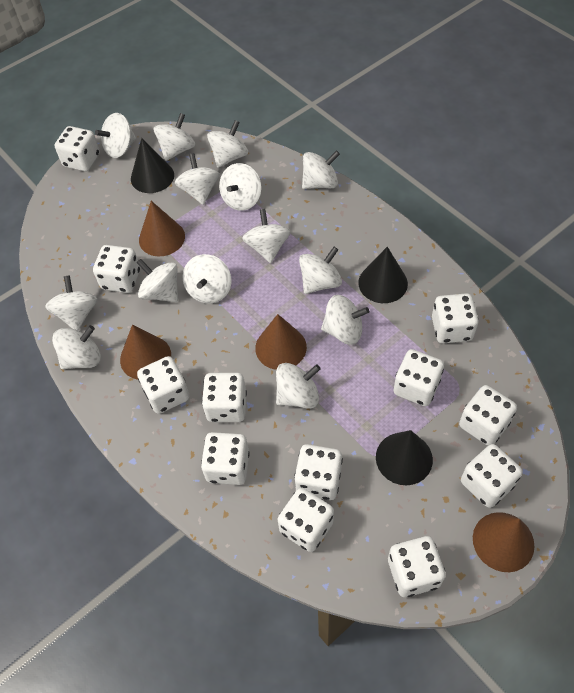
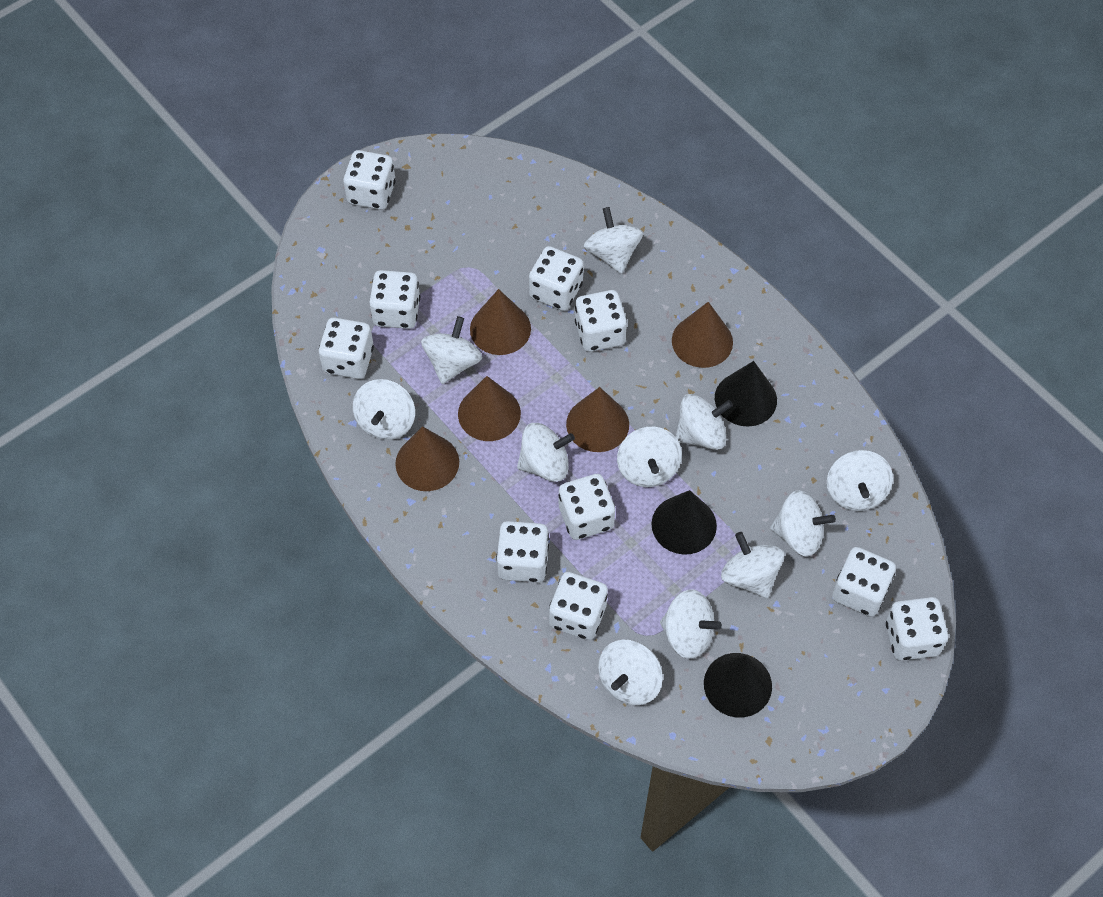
brown cone: [120,324,171,380] [139,201,185,256] [255,314,307,370] [473,512,535,572] = 4 -> [395,426,459,491] [458,376,521,441] [470,289,531,355] [566,387,629,452] [672,302,733,368] = 5
white dice: [55,126,100,172] [93,245,140,293] [137,356,189,414] [201,432,250,485] [202,373,247,422] [278,488,334,552] [294,444,343,500] [388,536,446,597] [394,349,444,406] [432,293,479,343] [459,385,517,446] [461,444,523,508] = 12 -> [319,318,374,379] [344,150,396,210] [369,270,420,329] [496,521,549,582] [529,246,584,311] [549,572,608,640] [558,474,615,540] [575,290,627,352] [832,547,896,617] [886,597,948,661] = 10
white spinning top: [45,275,98,331] [52,325,101,370] [95,113,136,158] [137,259,178,302] [154,113,195,161] [175,153,220,205] [183,254,232,304] [207,120,248,168] [219,163,261,211] [242,209,291,263] [276,363,321,408] [299,247,342,294] [302,150,340,189] [321,295,369,345] = 14 -> [353,379,415,440] [421,316,482,384] [517,423,575,482] [584,207,643,274] [598,640,663,705] [617,427,682,487] [660,589,722,659] [676,394,733,450] [721,532,784,598] [770,490,836,557] [827,450,893,511] = 11

